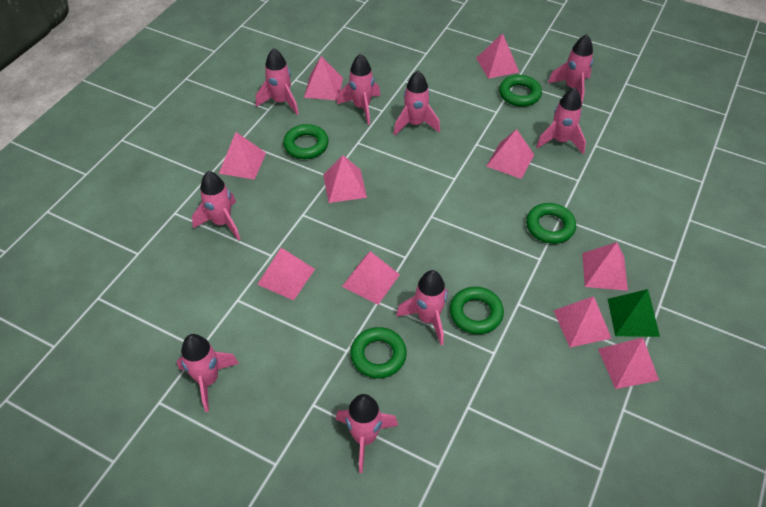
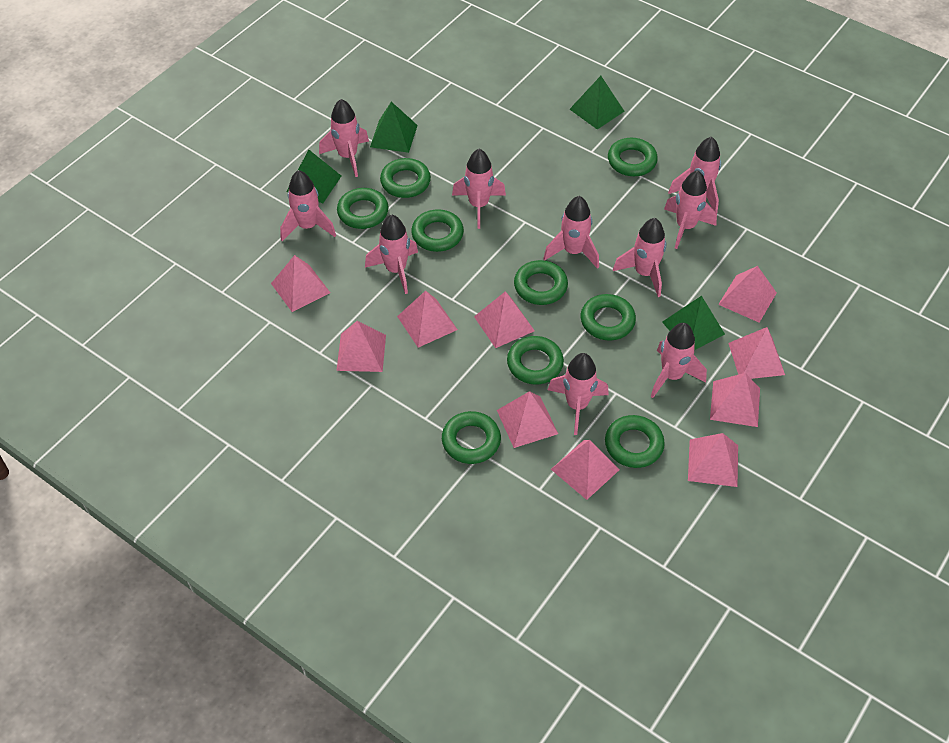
green pyramid: [608,289,660,337] = 1 -> [286,150,341,203] [370,102,418,153] [570,76,624,129] [662,296,725,350] = 4
green ring: [283,124,329,159] [350,327,407,378] [450,287,504,334] [499,75,542,107] [526,203,576,244] = 5 -> [337,188,389,229] [380,158,431,198] [411,209,464,252] [442,411,501,464] [507,336,564,385] [514,260,568,305] [581,294,636,341] [605,415,665,468] [608,138,658,176] = 9
pink rocket: [177,334,239,412] [192,171,241,241] [256,48,299,115] [336,394,398,473] [337,54,381,125] [394,71,440,135] [396,270,448,345] [536,88,586,154] [548,34,593,103] = 9 -> [280,170,336,241] [319,99,369,177] [365,214,418,294] [452,149,506,229] [543,196,599,269] [548,353,609,435] [613,218,666,297] [651,323,707,398] [664,170,717,249] [668,137,721,213] = 10

